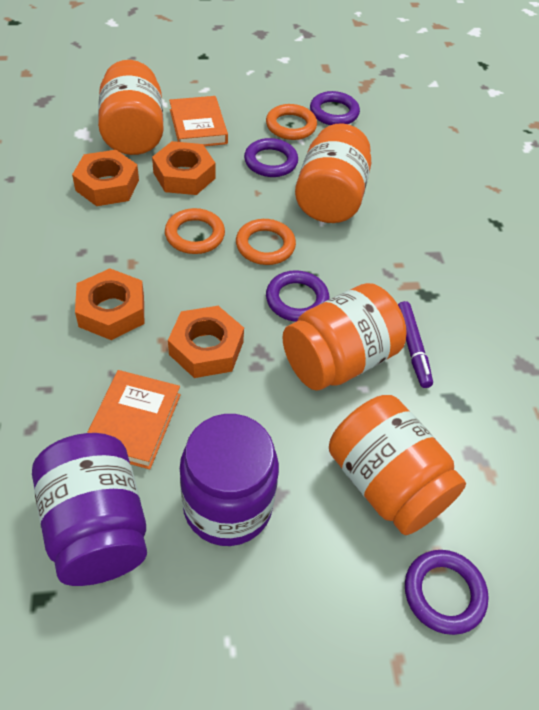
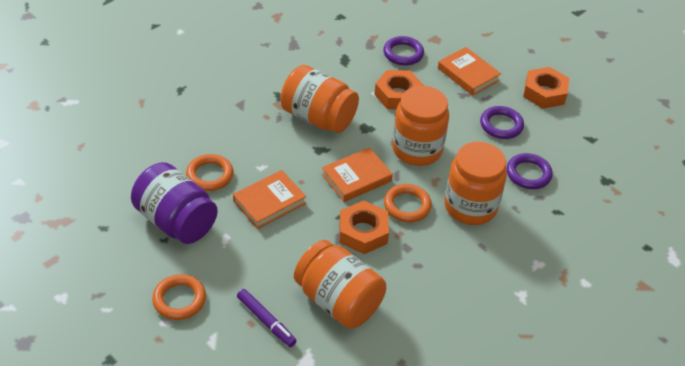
orange book: [87,370,181,469] [169,96,228,146] = 2 -> [233,170,306,229] [322,147,393,202] [438,47,501,96] = 3
orange nut: [72,150,139,206] [75,268,144,340] [152,141,215,195] [168,306,244,378] = 4 -> [339,200,389,254] [374,70,424,110] [523,67,569,109] = 3
purple jar: [32,433,147,586] [180,414,279,546] = 2 -> [131,162,218,244] = 1
purple ring: [244,138,298,177] [266,270,329,322] [310,91,360,125] [405,550,489,635] = 4 -> [383,36,424,66] [480,106,524,139] [506,153,553,189] = 3

